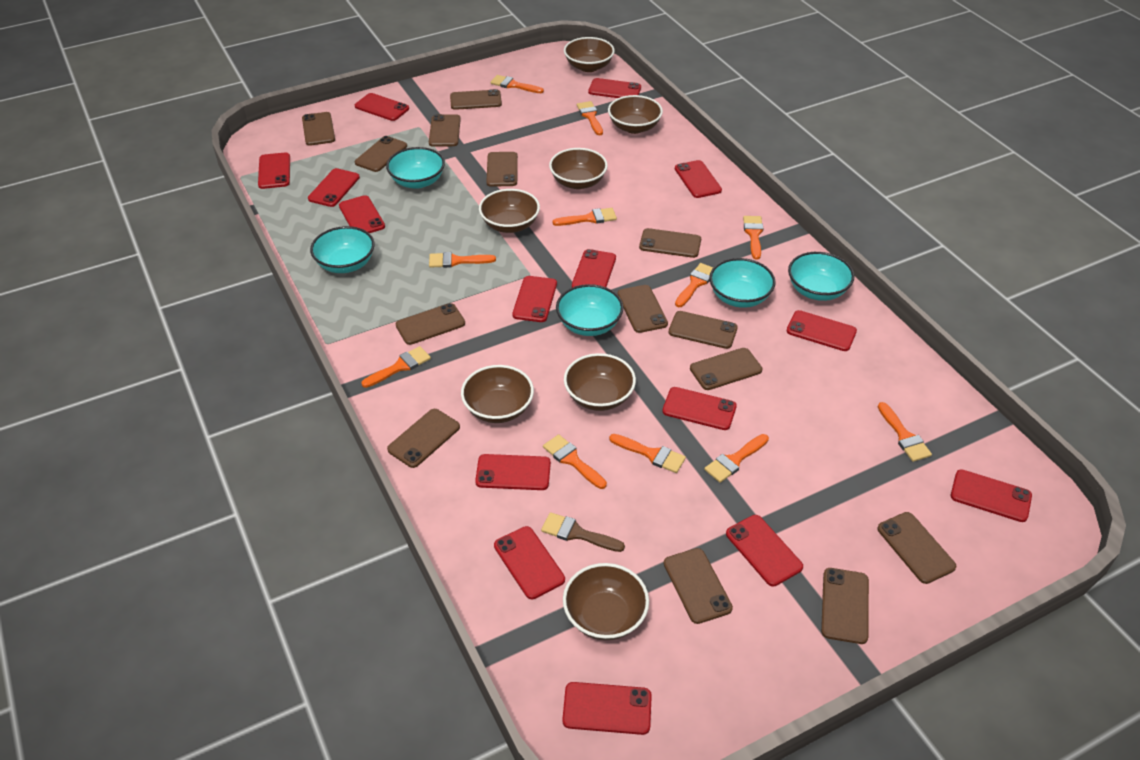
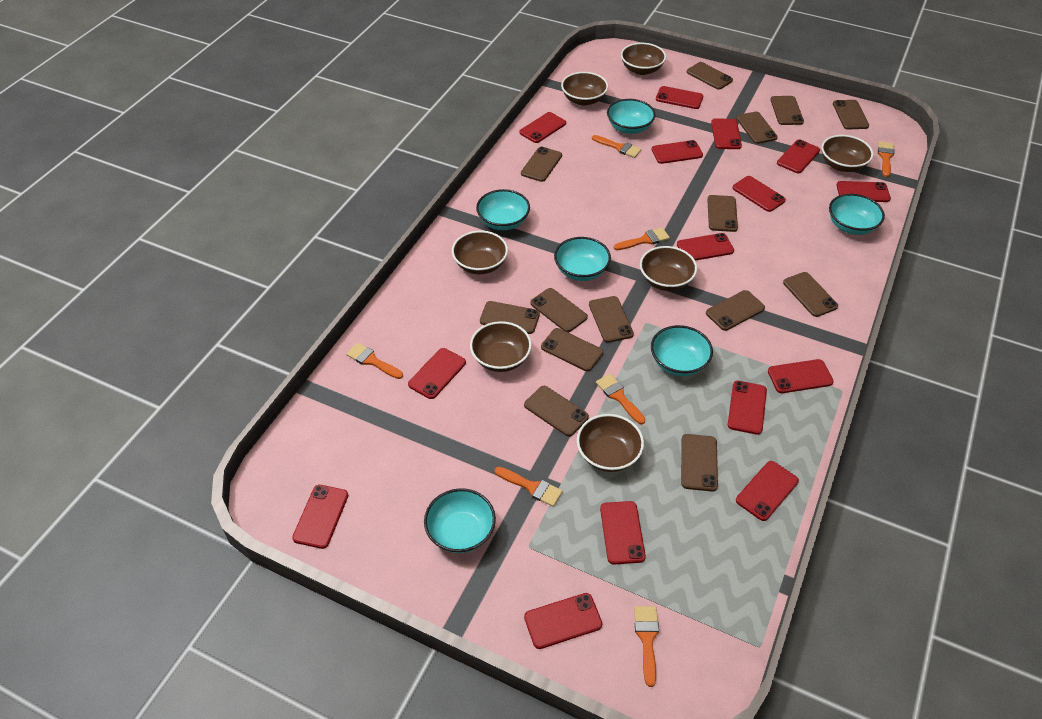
brown brush: [541,512,625,552] = 1 -> none = 0
orange brush: [361,346,431,388] [429,252,496,268] [490,75,544,93] [543,434,607,489] [553,208,617,226] [577,101,603,135] [609,434,686,473] [675,263,713,307] [704,434,769,483] [743,216,763,260] [878,402,932,462] = 11 -> [346,343,403,379] [495,467,563,507] [592,135,642,158] [596,374,646,424] [614,228,670,250] [634,606,659,687] [878,141,895,177] = 7
turquoise bowl: [310,226,375,273] [386,147,445,189] [556,284,623,336] [709,258,776,308] [788,252,854,301] = 5 -> [424,488,496,553] [476,189,530,230] [554,237,611,281] [607,99,656,134] [651,325,713,376] [829,194,885,235] = 6

